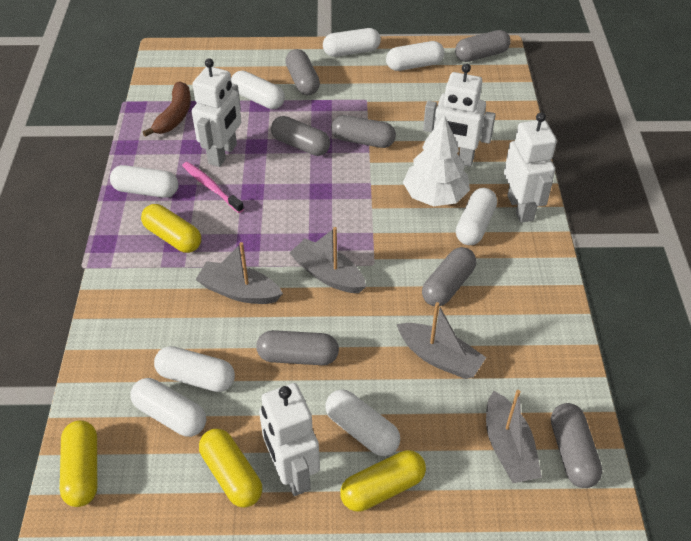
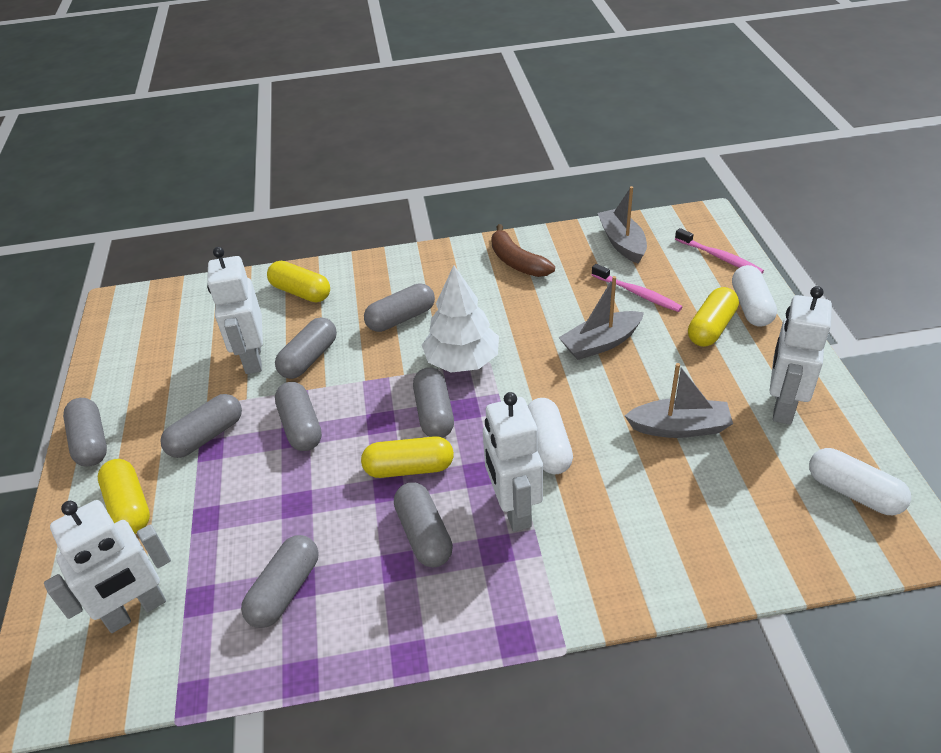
grey boat: [195,242,283,304] [289,227,366,293] [397,302,486,379] [486,390,542,483] = 4 -> [558,276,644,360] [598,186,647,264] [625,363,733,438] = 3
grey capsule: [256,330,339,365] [271,116,330,156] [285,49,320,95] [331,115,396,148] [422,247,476,306] [455,30,511,62] [551,403,602,488] = 7 -> [63,398,107,467] [160,394,242,458] [241,535,319,628] [275,317,337,379] [275,382,322,451] [364,283,435,332] [394,483,453,567] [413,367,454,438] = 8
pink toothbrush: [182,162,244,213] = 1 -> [592,264,682,312] [675,228,764,274] = 2
white capsule: [110,165,178,198] [130,378,206,437] [154,346,235,392] [231,71,285,109] [323,28,381,57] [325,389,400,456] [386,41,445,71] [456,188,497,245] = 8 -> [528,398,573,474] [732,265,777,327] [809,448,911,515] = 3

